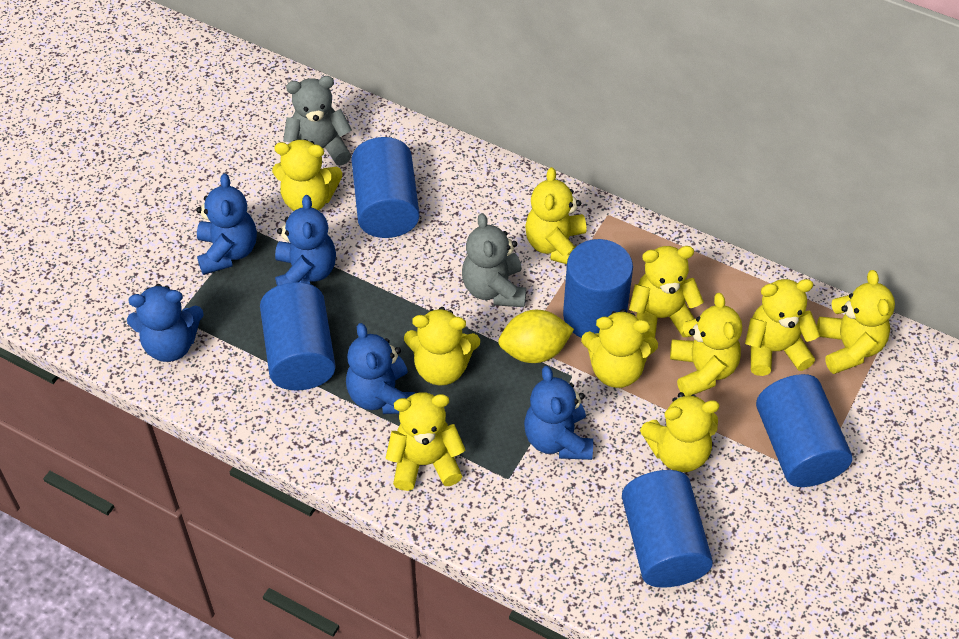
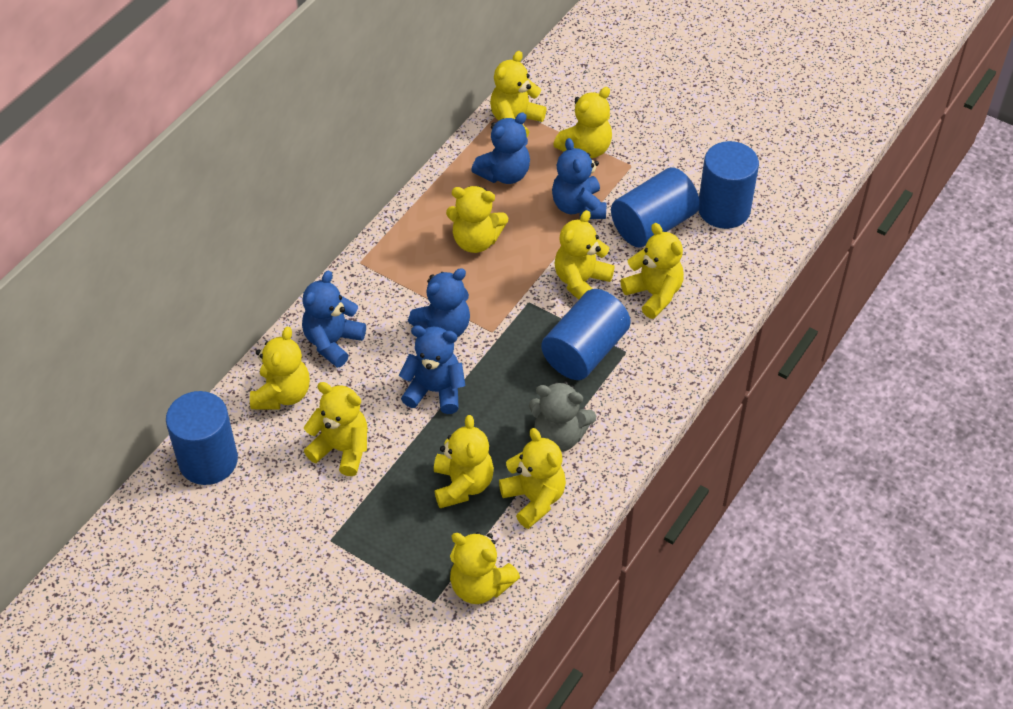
blue cylinder: [260,282,336,390] [351,137,420,238] [563,239,633,338] [622,470,713,588] [756,374,852,487] = 5 -> [166,391,238,485] [541,289,631,380] [611,168,700,247] [698,141,759,229] = 4
grey teddy bear: [283,76,352,166] [462,213,526,307] = 2 -> [529,381,596,452] = 1
yellow lemon: [498,310,574,363] = 1 -> none = 0

